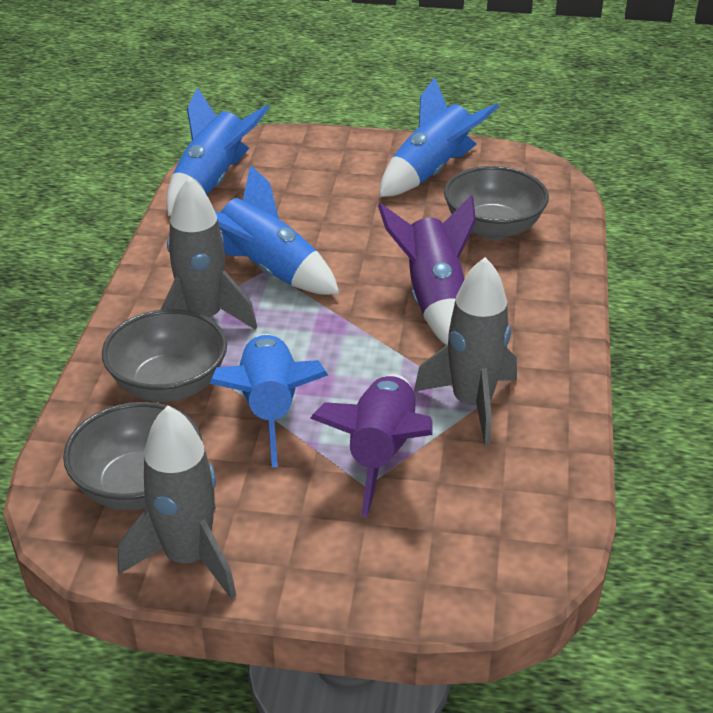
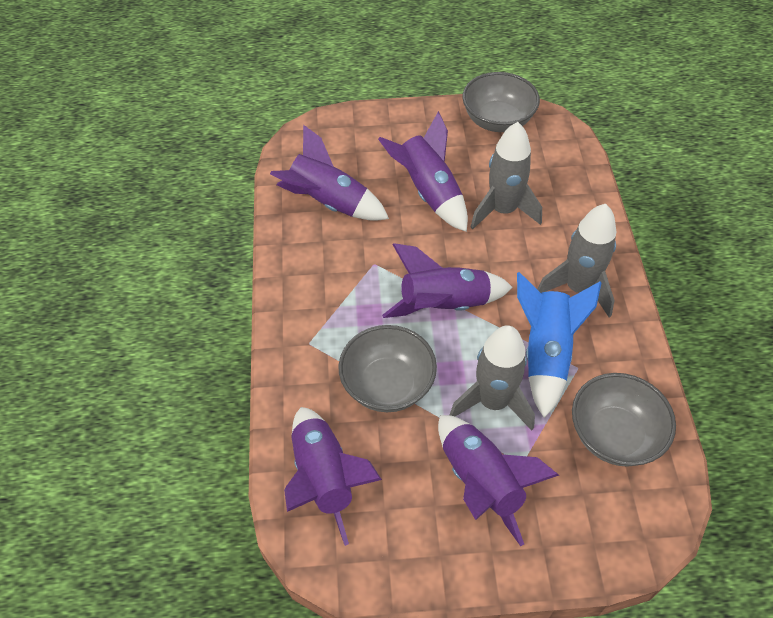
blue rocket: [166,87,270,216] [209,334,328,467] [215,164,340,295] [379,78,499,197] = 4 -> [517,272,601,418] = 1
purple rocket: [310,374,433,517] [378,195,476,345] = 2 -> [270,125,389,221] [284,407,382,546] [378,111,468,232] [382,243,513,318] [438,415,559,546] = 5

